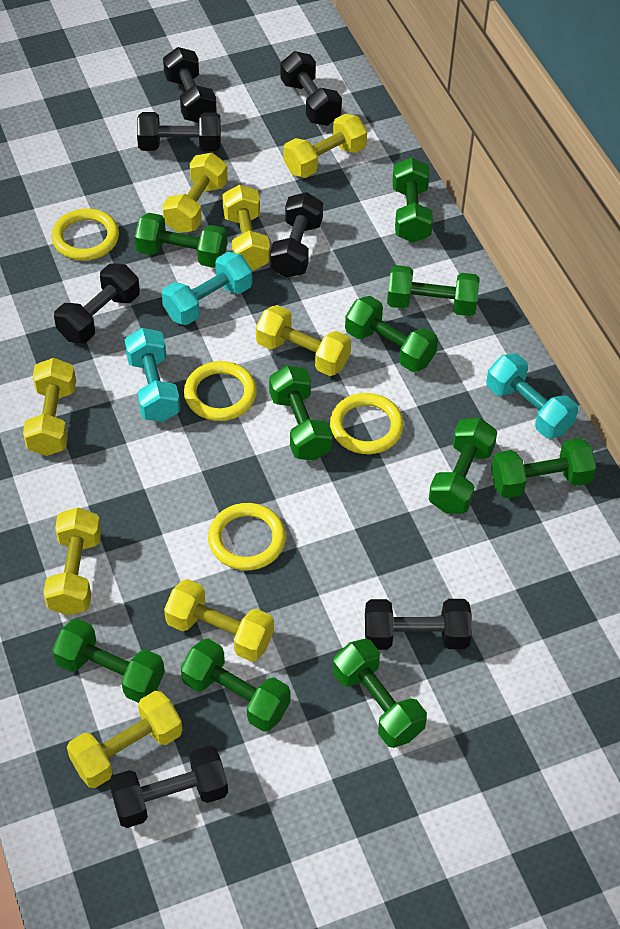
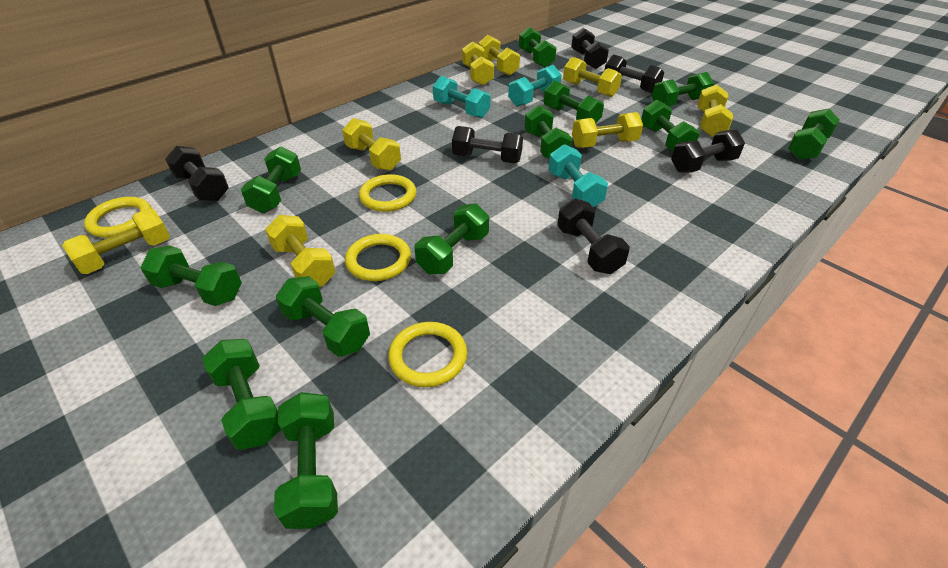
black dumbbell: [54,263,140,344] [109,746,228,828] [137,112,221,151] [163,47,217,123] [270,192,323,278] [281,51,342,126] [365,599,472,650] = 7 -> [165,146,229,201] [452,126,523,163] [557,198,630,274] [571,28,609,69] [604,55,664,93] [671,129,745,173] = 6
green dumbbell: [52,618,165,703] [135,213,227,268] [181,639,291,732] [269,365,333,461] [333,639,427,748] [345,296,438,372] [387,265,480,316] [392,157,433,243] [429,418,497,513] [491,438,596,498] = 10 -> [140,246,242,306] [202,339,281,450] [241,146,301,213] [274,392,338,529] [276,276,370,357] [414,203,489,274] [519,27,556,68] [524,105,572,159] [544,81,604,124] [641,100,700,151] [652,72,714,106] [788,108,840,160] = 12

